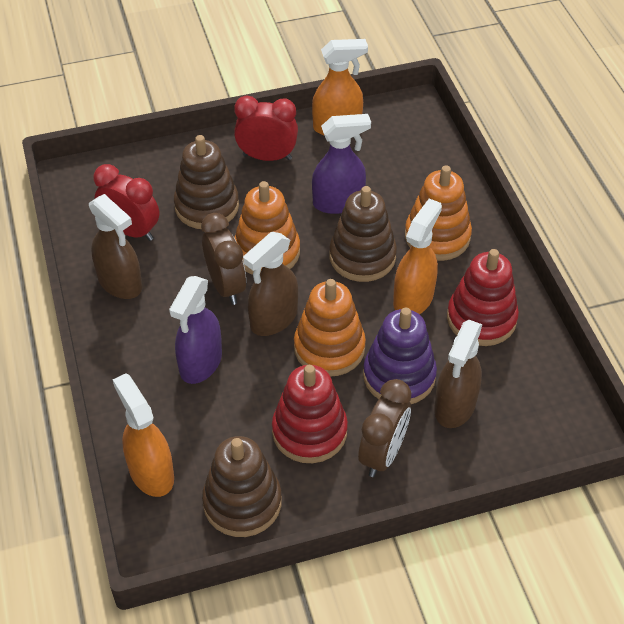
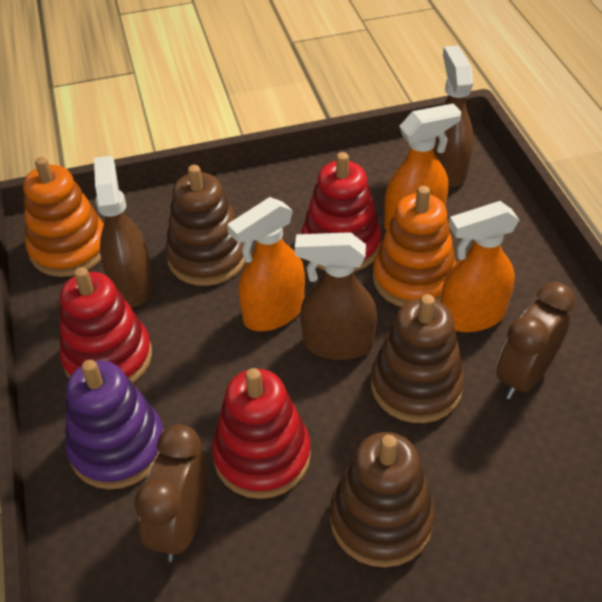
orange stacking toy: [234,181,300,275] [294,279,366,377] [405,165,472,261] = 3 -> [23,157,104,277] [373,186,456,307] = 2
purple spray bottle: [169,276,222,384] [312,114,371,214] = 2 -> none = 0
red clock: [94,164,160,241] [234,95,298,161] = 2 -> none = 0
red stacking toy: [272,365,348,463] [447,249,519,346] = 2 -> [60,267,152,383] [212,368,311,499] [301,152,382,272] = 3

